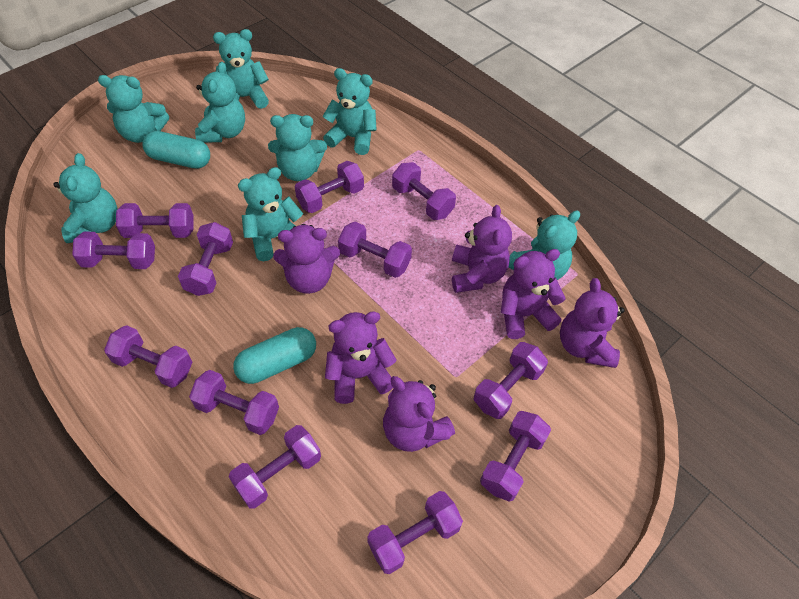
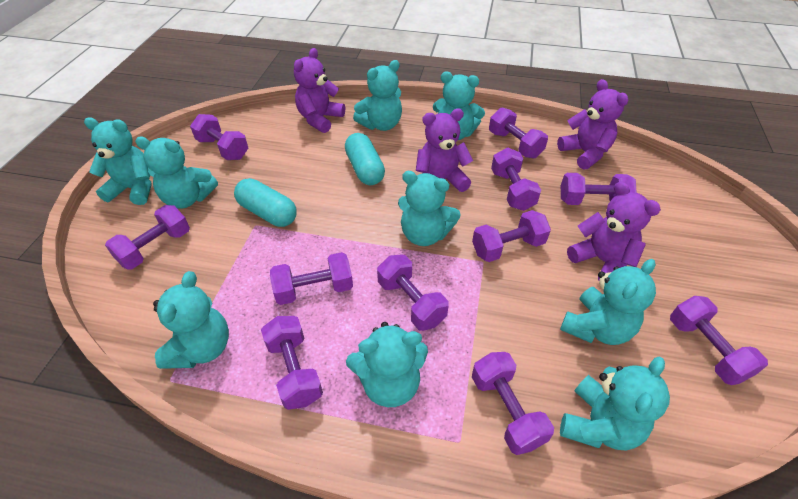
purple dumbbell: [72,231,155,269] [104,325,192,388] [116,203,194,238] [178,222,233,296] [189,370,279,435] [229,425,321,509] [295,161,364,213] [338,222,412,278] [367,491,463,574] [392,162,456,220] [474,342,548,419] [480,411,551,502] = 12 -> [105,205,190,269] [190,114,248,160] [261,316,323,410] [270,252,353,305] [377,255,449,331] [472,210,551,262] [472,352,554,455] [489,108,548,158] [491,148,541,211] [561,173,637,205] [670,296,768,385] = 11
purple teddy bear: [273,224,340,294] [325,311,397,404] [383,376,455,452] [452,205,512,293] [501,249,566,339] [560,278,625,368] = 6 -> [294,48,345,133] [416,109,473,192] [557,79,629,169] [567,181,661,281] = 4
turquoise teddy bear: [53,153,117,243] [98,75,169,143] [195,62,245,143] [213,29,269,109] [238,167,303,261] [268,114,327,181] [322,68,377,155] [509,211,580,280] = 8 -> [84,117,152,205] [135,137,218,209] [153,271,229,369] [346,322,428,407] [353,60,402,131] [398,171,461,246] [433,71,485,140] [560,259,656,345] [560,357,670,451] = 9

